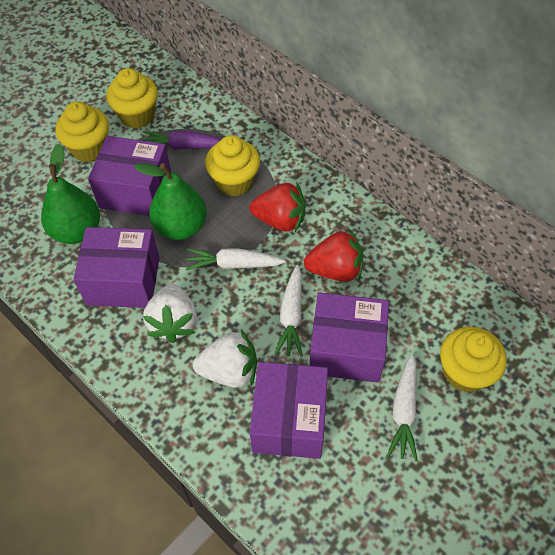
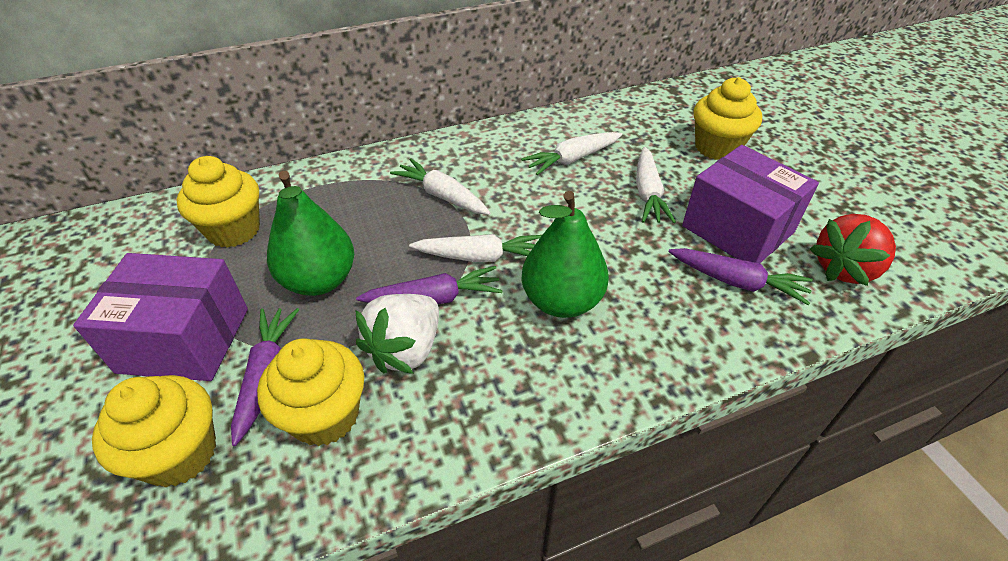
purple box: [74,227,160,308] [88,136,171,216] [250,362,328,459] [309,292,389,383] = 4 -> [73,253,248,381] [682,145,819,263] = 2
purple carrot: [142,131,222,150] = 1 -> [231,308,299,446] [356,266,503,304] [668,248,813,305] = 3
red strawberry: [249,183,305,232] [304,229,363,282] = 2 -> [810,214,896,286] = 1
white carrot: [186,248,286,270] [275,265,303,357] [387,354,418,461] = 3 -> [390,158,490,215] [409,234,542,262] [521,132,622,175] [636,147,676,223] = 4
white strawberry: [143,284,197,343] [193,330,257,388] = 2 -> [355,294,439,374] = 1

